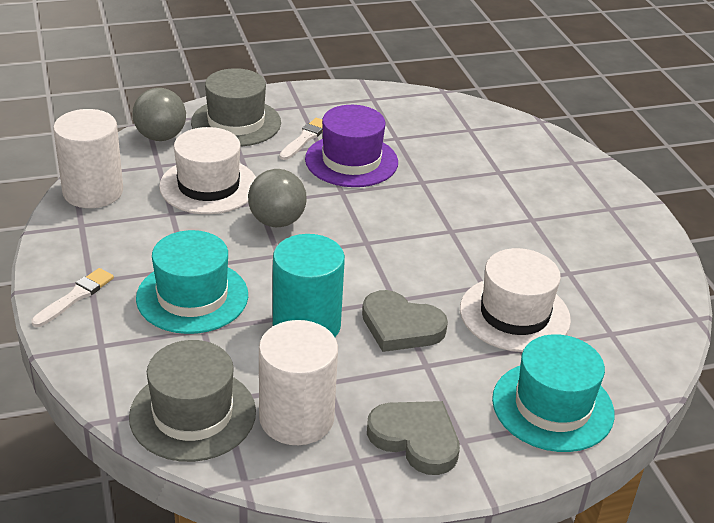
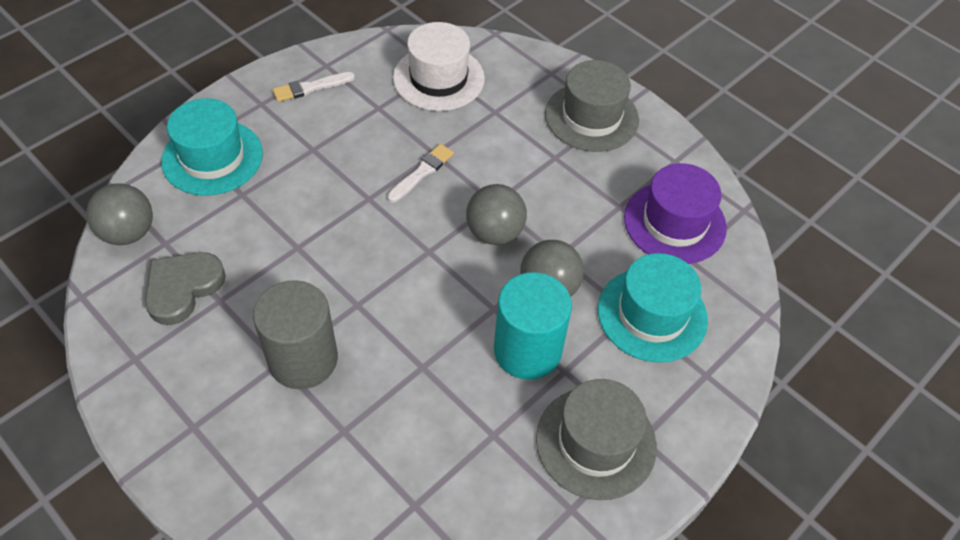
grey ball: [132,88,186,141] [248,169,307,227] = 2 -> [86,183,153,245] [466,184,527,245] [520,240,584,297] = 3
grey cylinder: none = 0 -> [253,280,338,389] = 1
grey heart: [362,290,448,352] [367,401,460,475] = 2 -> [145,252,226,325] = 1
white cylinder: [53,109,123,208] [259,320,338,445] = 2 -> none = 0
white hat: [159,127,256,214] [460,248,571,352] = 2 -> [393,22,485,111] = 1

